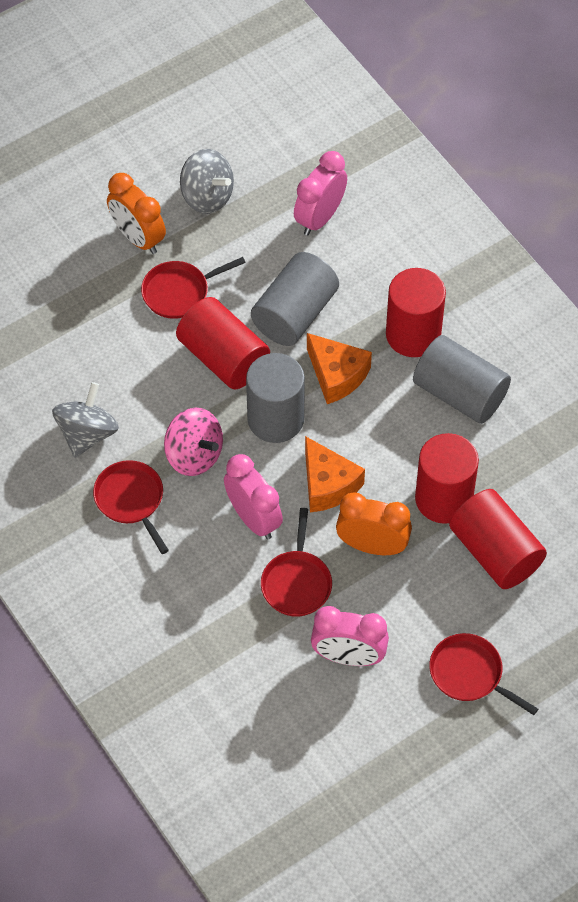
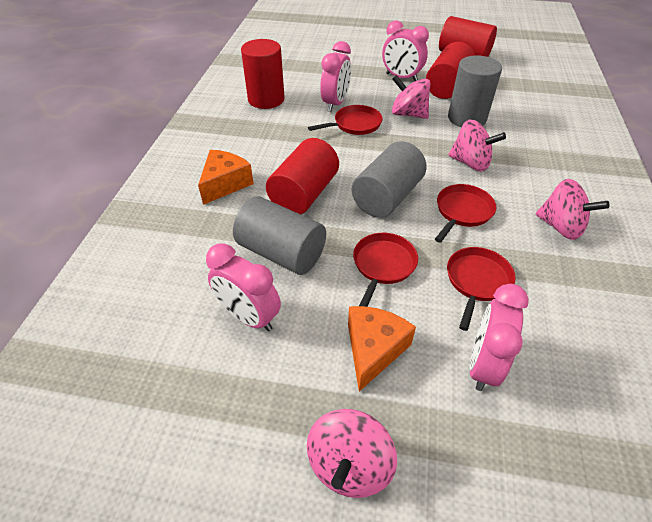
grey spinning top: [52,382,119,458] [180,149,234,214] = 2 -> none = 0
orange clock: [107,173,166,254] [336,492,412,555] = 2 -> none = 0
pink clock: [224,454,283,540] [294,151,347,236] [311,606,389,666] = 3 -> [206,243,281,331] [320,41,351,112] [382,20,429,81] [469,284,529,391] = 4
pink spinning top: [164,408,223,476] = 1 -> [307,409,397,498] [392,75,431,119] [448,120,506,171] [536,179,610,240] = 4

